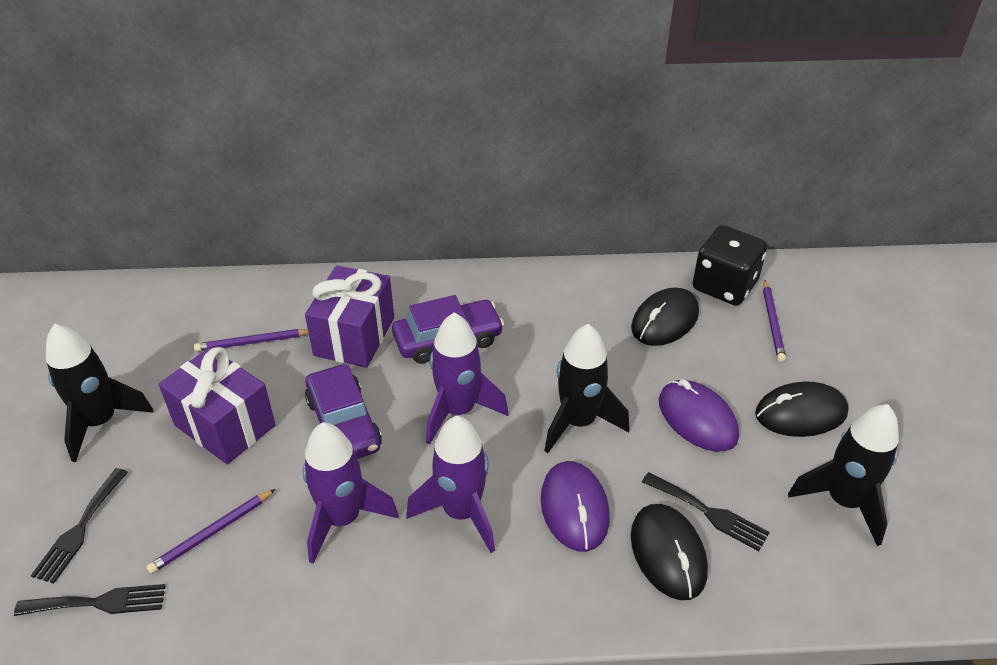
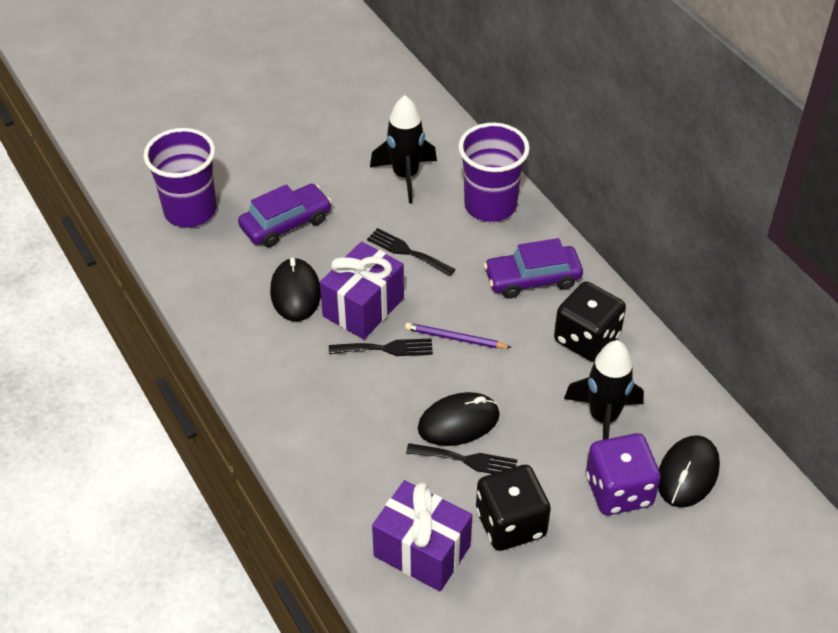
black dice: [693,225,767,305] = 1 -> [476,465,551,551] [554,281,626,362] = 2
black rocket: [46,323,153,462] [544,324,629,453] [788,404,899,546] = 3 -> [370,95,437,203] [564,340,644,440] = 2
purple cup: none = 0 -> [144,128,216,227] [458,123,530,222] = 2
purple dice: none = 0 -> [586,433,661,515] = 1
purple mouse: [541,461,610,552] [659,379,739,451] = 2 -> none = 0
purple pencil: [146,489,275,574] [194,329,309,351] [763,280,786,362] = 3 -> [405,323,512,348] = 1
purple rocket: [303,422,399,564] [406,416,495,553] [426,313,509,445] = 3 -> none = 0

